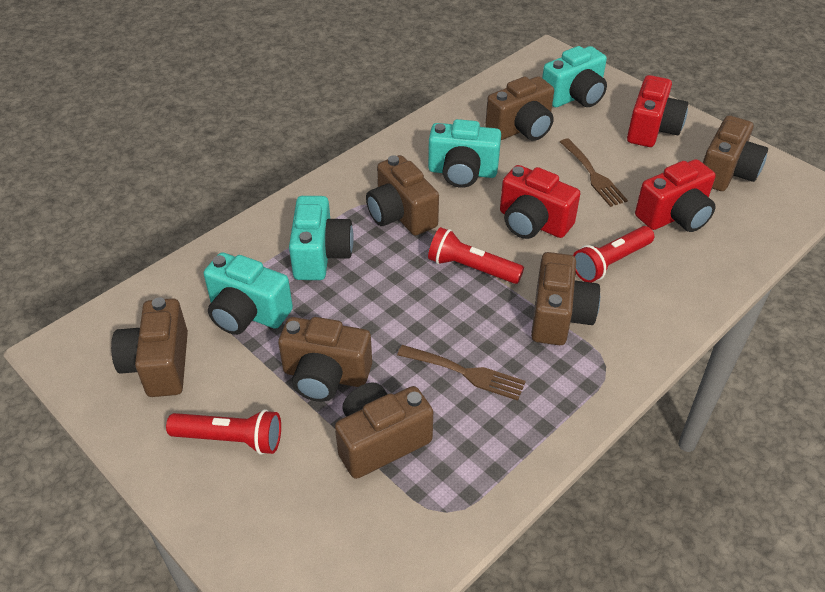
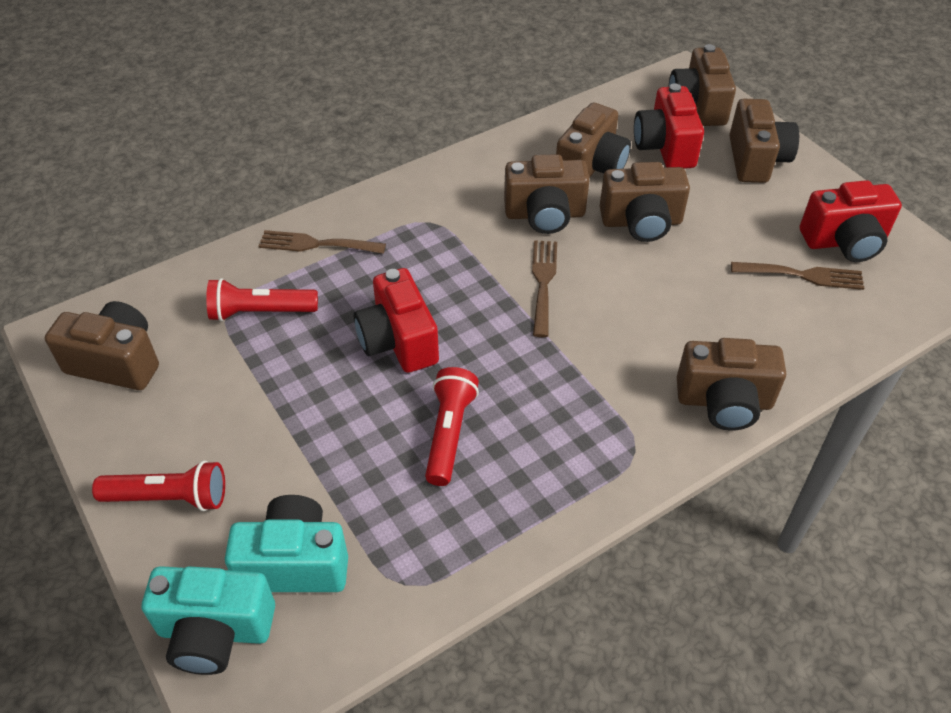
brown fork: [397,345,526,401] [560,138,628,207] = 2 -> [259,230,386,254] [532,240,557,337] [731,262,864,290] = 3
turquoise camera: [204,252,293,335] [289,196,354,280] [428,119,501,188] [542,46,607,107] = 4 -> [142,566,275,675] [225,495,348,592] = 2

